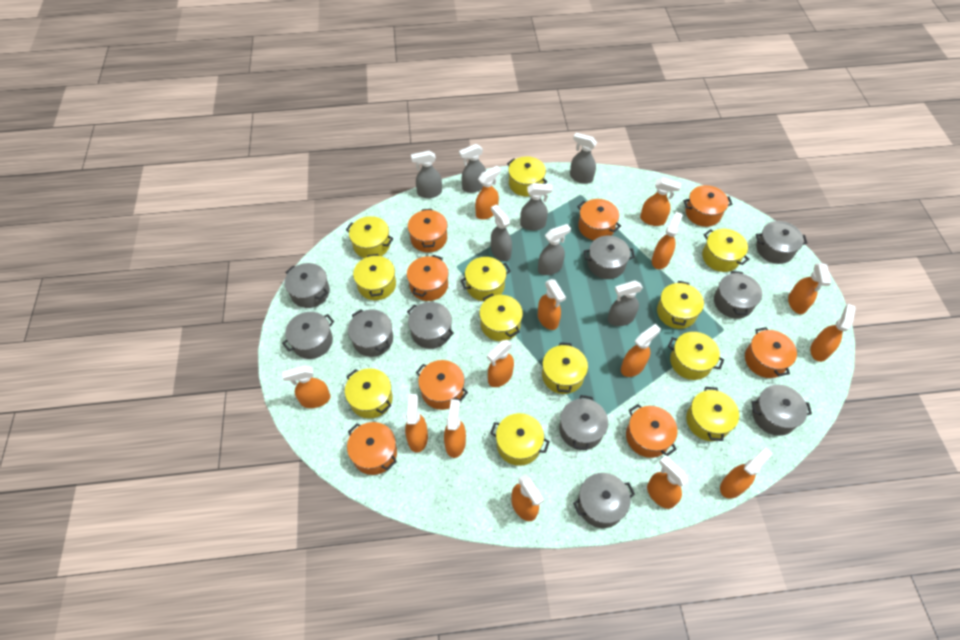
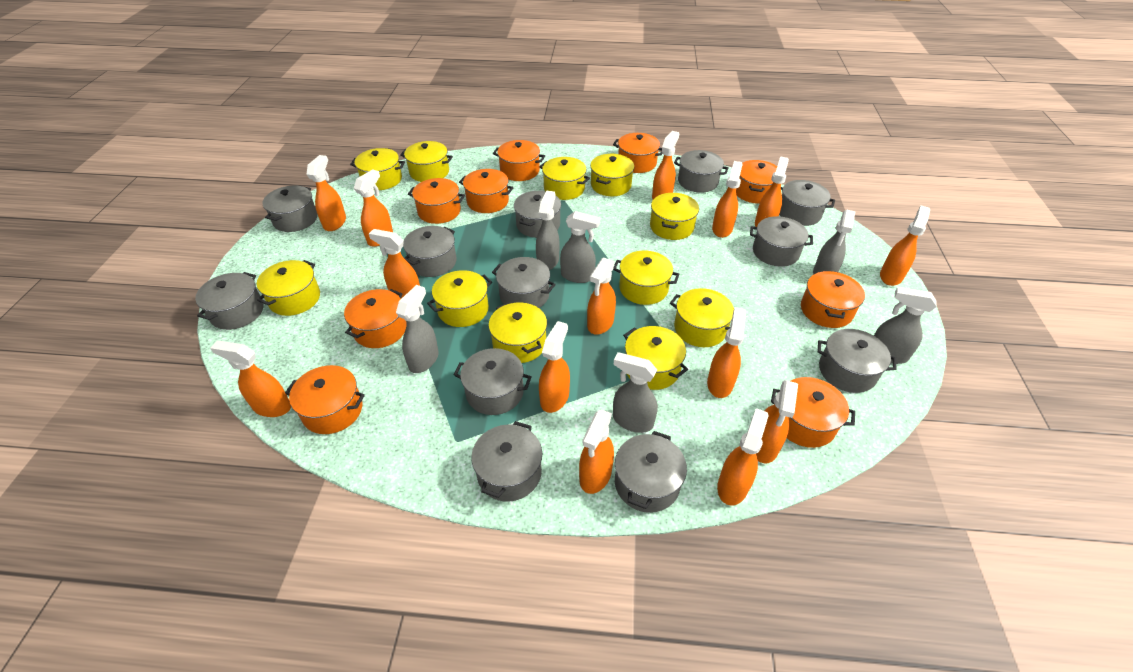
grey pot: [282,312,334,359] [284,263,330,308] [348,309,393,357] [407,302,454,349] [559,395,608,450] [573,473,635,528] [584,236,635,279] [714,271,762,319] [752,385,812,436] [756,221,807,264] = 10 -> [195,272,264,330] [263,186,318,232] [403,226,457,277] [454,348,532,415] [471,421,542,502] [492,257,556,308] [514,191,561,238] [615,431,687,513] [674,150,729,193] [750,216,813,267] [779,180,835,226] [817,329,897,393] = 12
grey spray bottle: [411,151,442,198] [459,144,486,193] [491,205,512,261] [520,183,553,231] [538,224,571,275] [570,133,597,184] [608,280,643,326] = 7 -> [396,285,439,373] [536,191,559,270] [560,211,600,283] [613,352,658,433] [813,210,856,275] [874,287,937,364] = 6
orange pot: [347,422,397,475] [407,255,449,301] [408,209,448,253] [416,360,468,410] [577,199,621,240] [626,404,678,458] [684,185,732,227] [745,327,797,378] = 8 -> [285,365,365,434] [344,289,407,348] [408,178,465,224] [459,169,514,213] [493,140,545,181] [613,133,662,173] [736,160,777,204] [771,377,855,448] [801,270,865,328] = 9
yellow pot: [345,368,393,419] [346,216,393,258] [353,254,396,300] [460,257,511,301] [479,294,523,341] [490,413,550,466] [507,156,547,196] [542,342,588,394] [657,281,704,329] [668,332,724,380] [686,387,739,441] [702,229,749,272] = 12 -> [257,260,320,316] [350,148,405,190] [400,141,453,182] [427,270,492,327] [488,302,547,363] [539,157,590,200] [590,154,634,196] [613,250,679,305] [623,326,688,390] [650,193,699,240] [670,288,734,347] = 11

